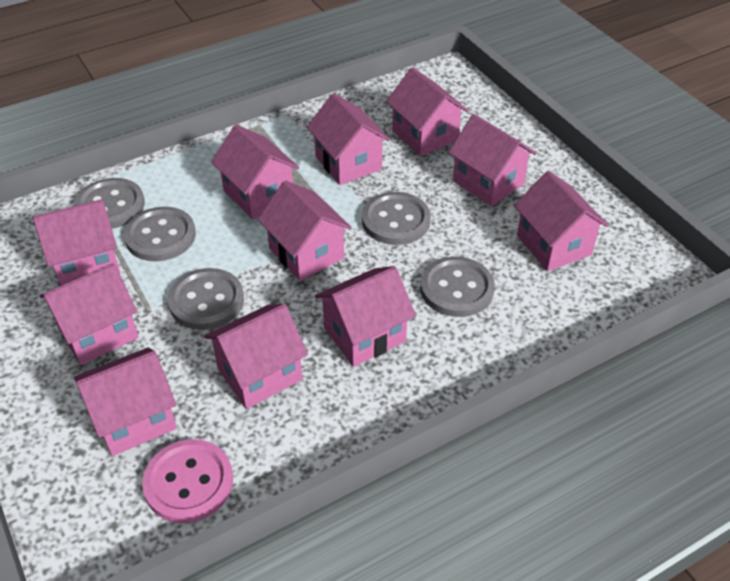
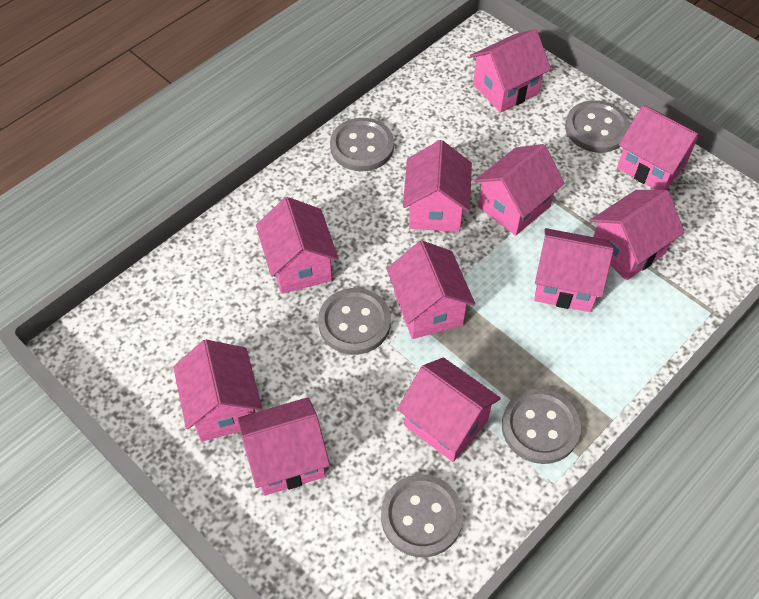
pink button: [142,439,233,523] = 1 -> none = 0

